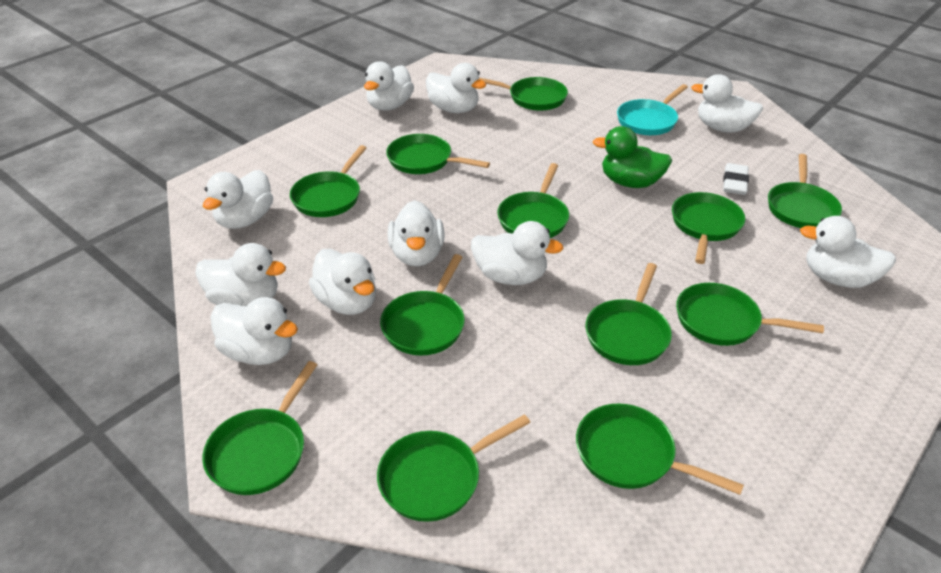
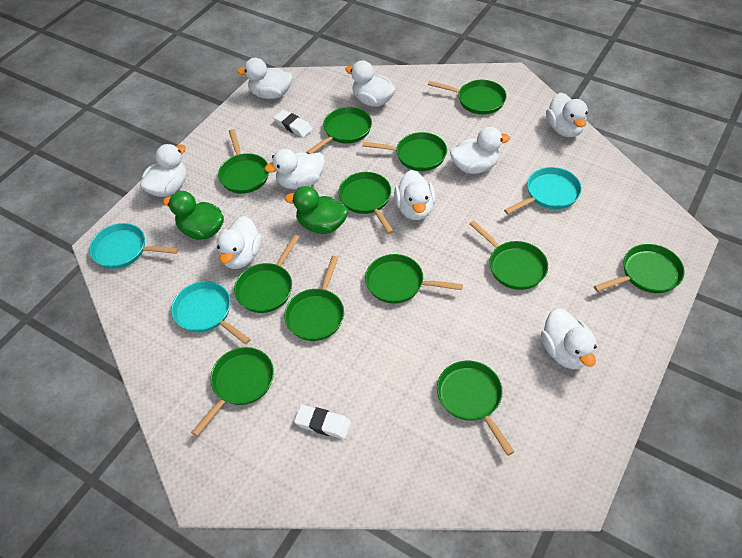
green duck: [593,126,672,188] = 1 -> [163,191,224,240] [285,186,348,234] = 2
turquoise pan: [617,84,688,135] = 1 -> [89,223,178,269] [171,281,251,344] [504,167,582,214] = 3
white duck: [195,243,286,306] [203,170,273,229] [210,297,298,365] [309,249,376,315] [364,61,414,111] [387,200,445,266] [426,63,486,113] [471,221,564,285] [691,74,763,133] [800,216,896,288] = 10 -> [140,144,187,197] [217,216,262,269] [237,58,293,99] [265,149,325,189] [345,60,396,107] [394,170,435,220] [450,127,510,174] [541,309,597,369] [546,93,588,137] = 9
white eraser: [723,163,749,195] = 1 -> [274,110,312,137] [294,405,351,439] = 2

